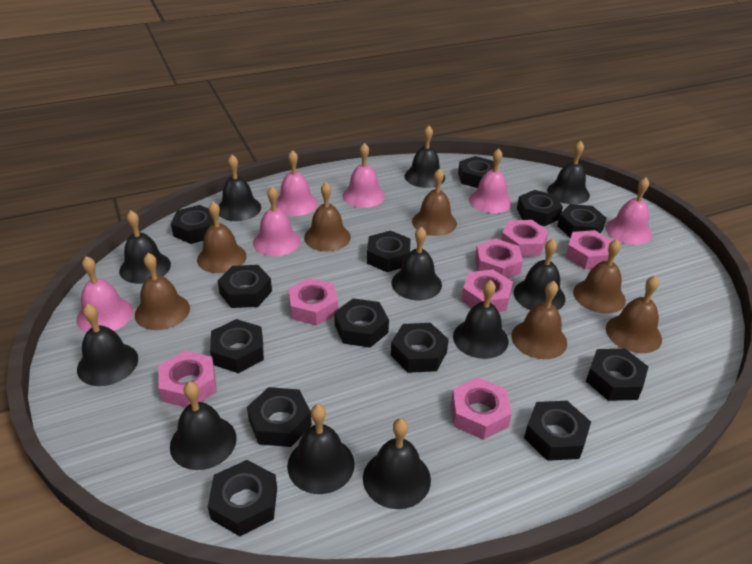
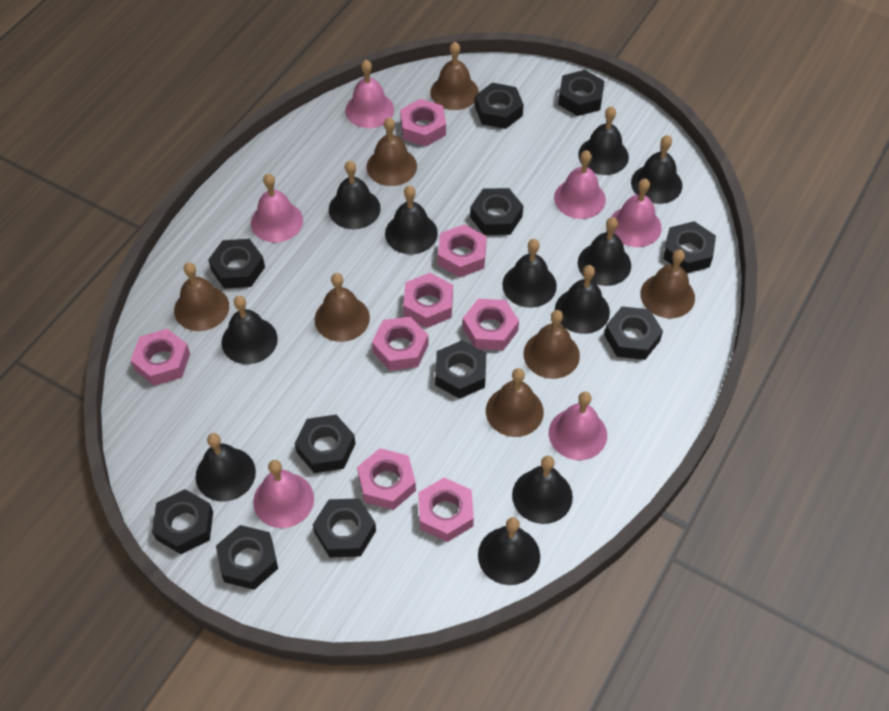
black nut: [171,205,214,244] [208,460,277,536] [210,319,264,373] [218,265,272,308] [247,387,312,447] [334,298,389,348] [367,231,411,272] [391,323,449,373] [458,156,494,188] [517,190,563,226] [524,401,591,461] [557,204,606,238] [586,348,648,401] = 13 -> [152,489,213,554] [208,239,265,289] [216,525,278,590] [295,415,355,473] [313,498,376,558] [435,340,486,399] [470,188,523,235] [475,83,524,129] [558,70,605,116] [604,306,663,360] [663,221,716,273] = 11
pink nut: [158,351,217,407] [288,278,338,326] [451,377,512,440] [461,269,513,312] [475,239,523,278] [501,220,549,257] [566,230,613,269] = 7 -> [131,329,190,386] [357,448,416,510] [372,317,429,371] [400,99,446,146] [403,273,453,328] [418,477,474,542] [438,224,487,277] [463,299,519,350] = 8

